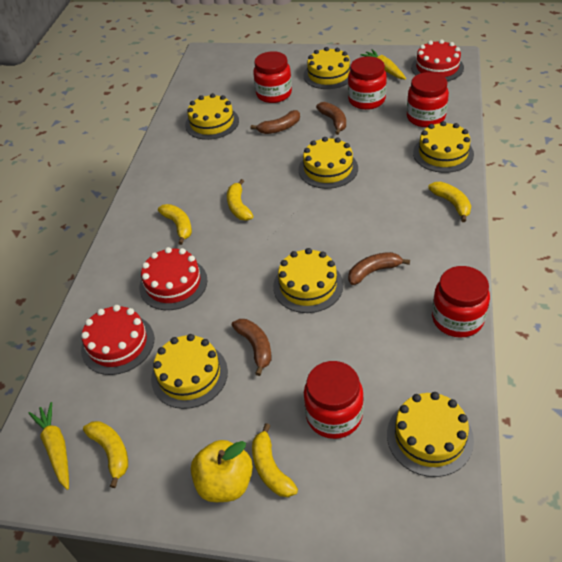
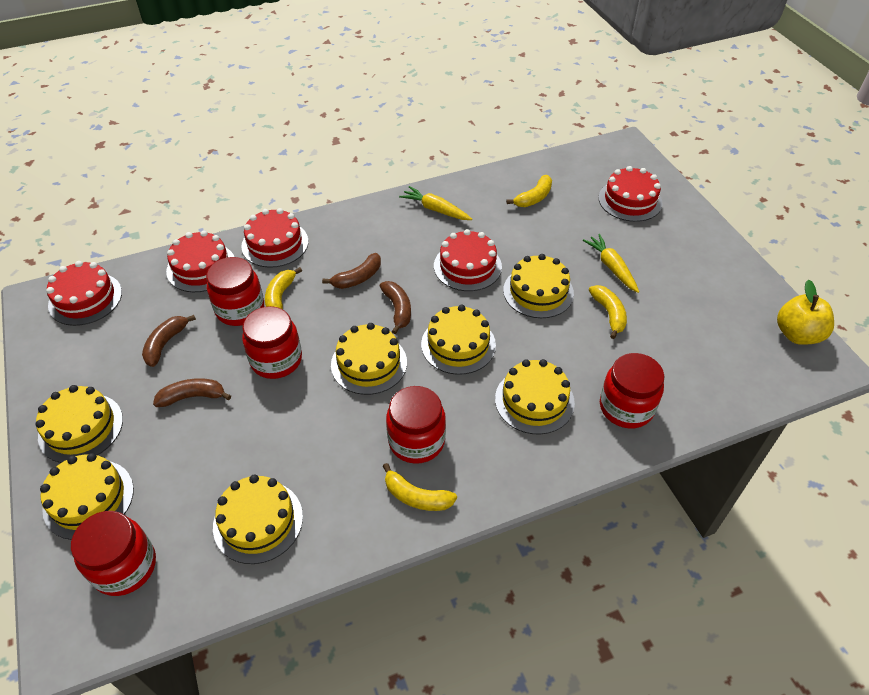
red cake: [81,305,154,375] [139,247,208,310] [411,39,464,81] = 3 -> [46,261,122,326] [166,230,234,292] [241,208,308,268] [434,229,502,291] [599,166,662,222] = 5
yellow banana: [83,421,128,488] [158,204,192,245] [227,179,253,221] [252,423,298,497] [428,182,471,222] = 5 -> [265,267,302,309] [383,463,457,511] [506,175,552,207] [589,285,627,339] = 4

